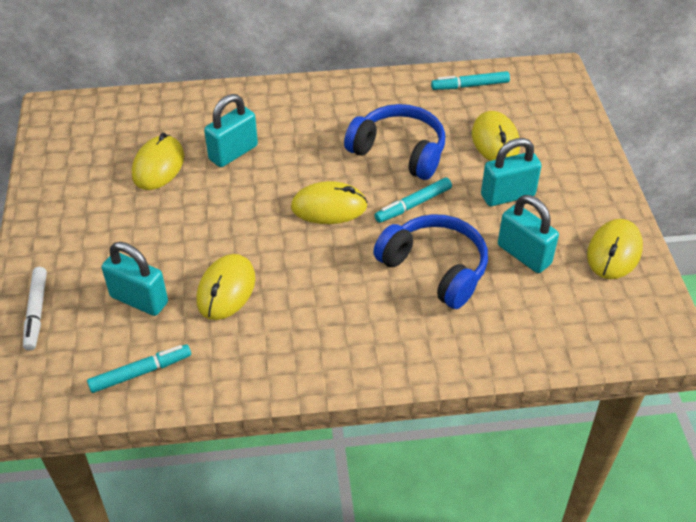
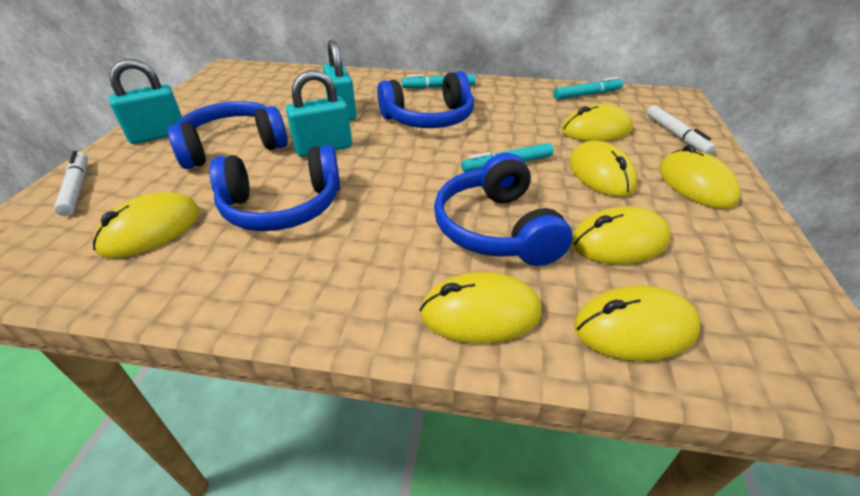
blue headphones: [344,104,445,180] [373,214,488,309] = 2 -> [167,101,288,169] [209,145,340,231] [377,71,474,128] [434,153,573,266] = 4
turquoise padlock: [102,242,168,316] [204,94,258,167] [481,138,542,206] [498,195,559,273] = 4 -> [109,59,182,144] [286,70,352,157] [323,40,356,121] = 3
white marker: [23,267,47,351] = 1 -> [54,151,88,216] [647,105,716,154] = 2
yellow mouse: [132,133,184,190] [196,254,255,320] [291,181,368,224] [472,111,520,161] [587,219,643,279] = 5 -> [93,192,200,258] [419,272,542,344] [561,104,633,141] [569,141,638,197] [572,206,671,264] [574,285,701,361] [659,145,741,209] = 7

